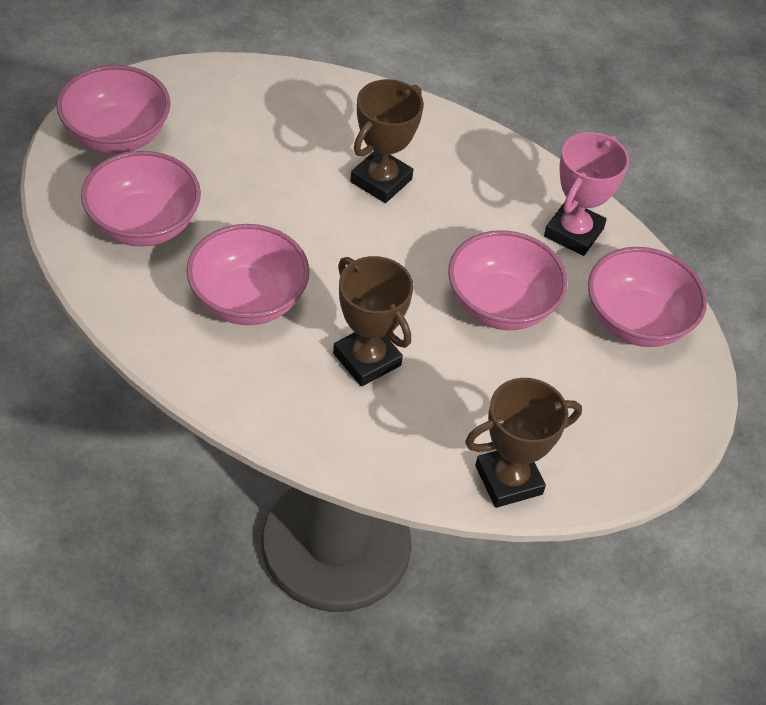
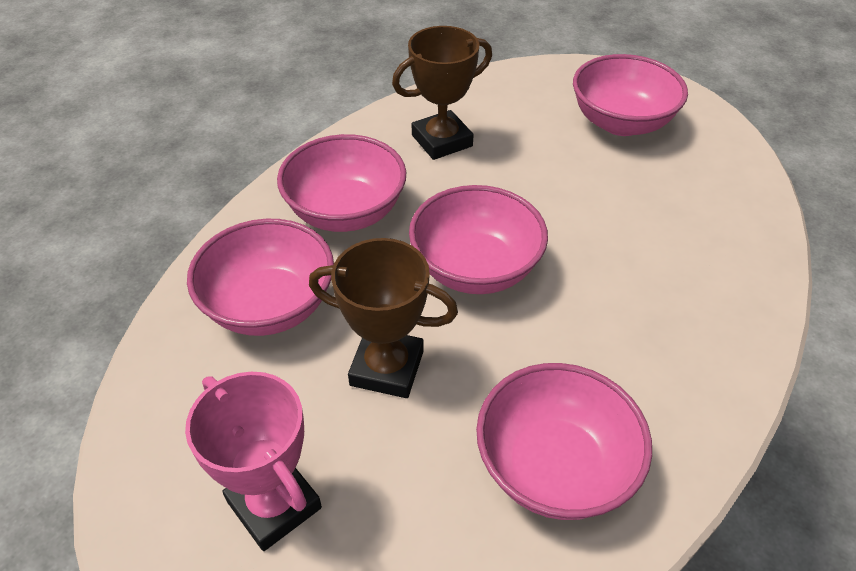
brown trophy: [333,256,414,386] [350,79,424,203] [465,378,582,508] = 3 -> [309,238,458,398] [392,26,492,160] = 2

